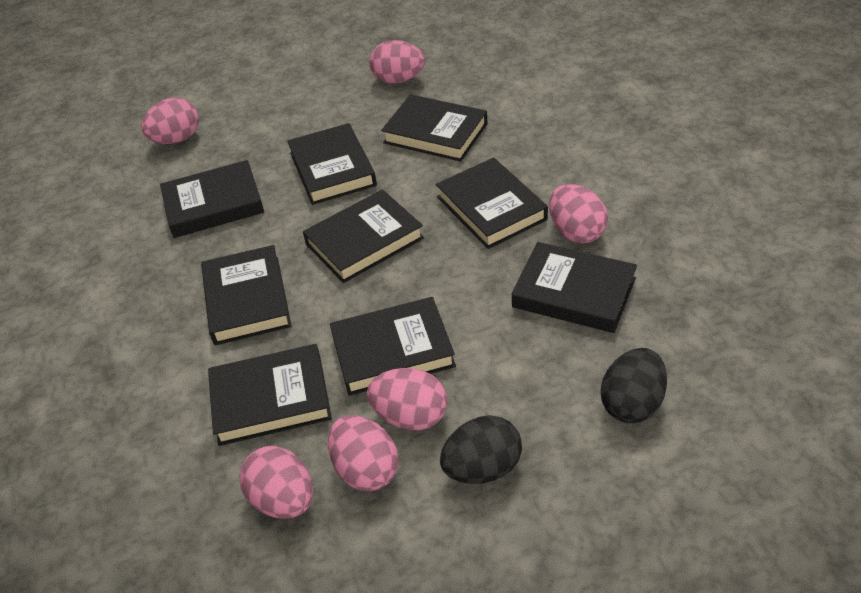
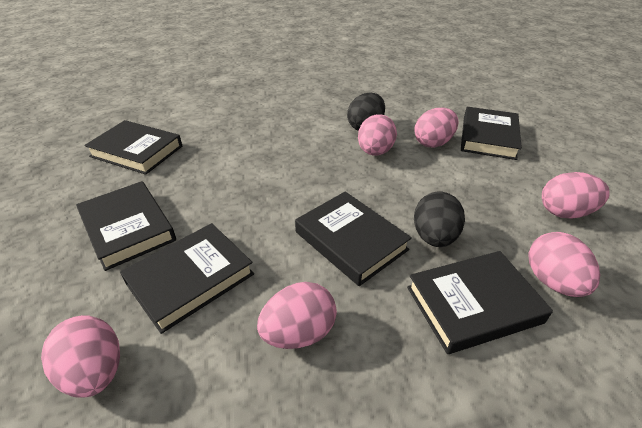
black book: [160,160,264,238] [201,245,291,345] [208,344,332,446] [287,123,377,205] [303,190,424,283] [330,297,456,396] [381,94,488,162] [436,158,548,249] [512,242,637,333] = 9 -> [76,181,176,271] [84,120,182,175] [120,223,254,334] [295,192,412,286] [407,251,553,354] [461,107,522,160] = 6

